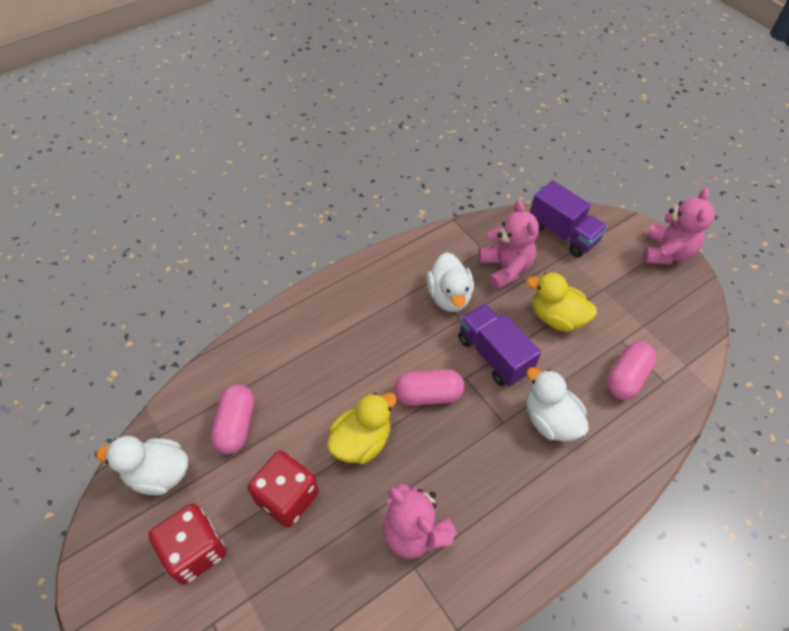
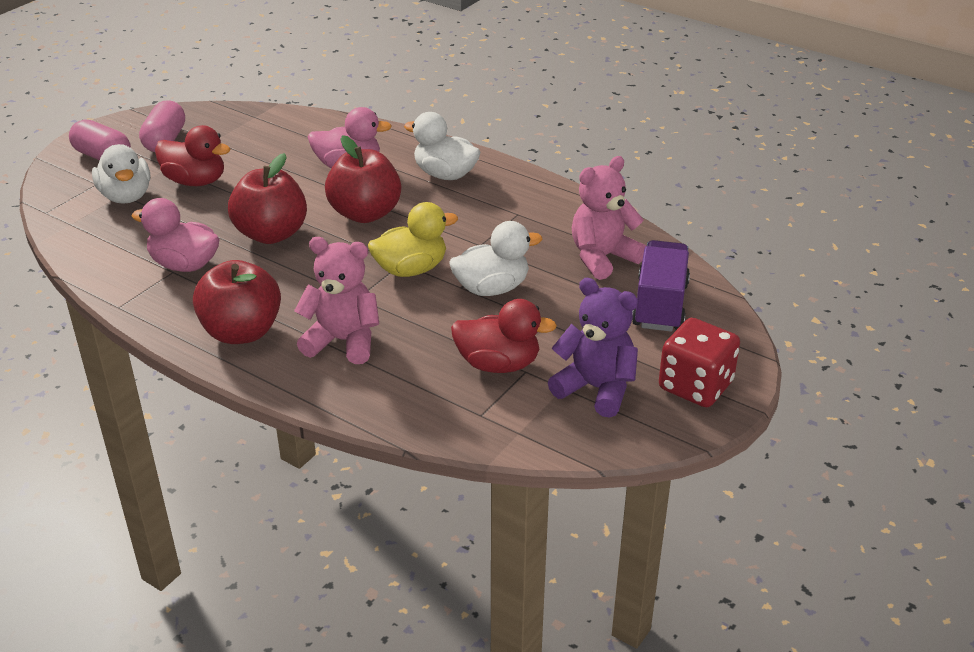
pink capsule: [211,385,254,454] [395,369,465,406] [606,342,657,400] = 3 -> [69,120,131,160] [139,100,185,152] = 2
pink duck: none = 0 -> [132,198,219,272] [308,107,392,168] = 2
pink teddy bear: [382,484,457,559] [479,200,539,290] [643,188,715,265] = 3 -> [294,237,379,364] [572,156,646,280] = 2
purple teddy bear: none = 0 -> [548,278,638,418] = 1
purple truck: [458,304,541,386] [530,180,608,257] = 2 -> [632,240,690,331] = 1
red apple: none = 0 -> [193,260,281,344] [228,153,307,244] [325,135,401,223] = 3
red dice: [149,504,226,585] [248,451,319,528] = 2 -> [659,318,740,407] = 1
red duck: none = 0 -> [155,125,230,186] [451,299,557,373] = 2
yellow duck: [327,393,397,464] [526,273,597,332] = 2 -> [368,202,458,277] = 1

